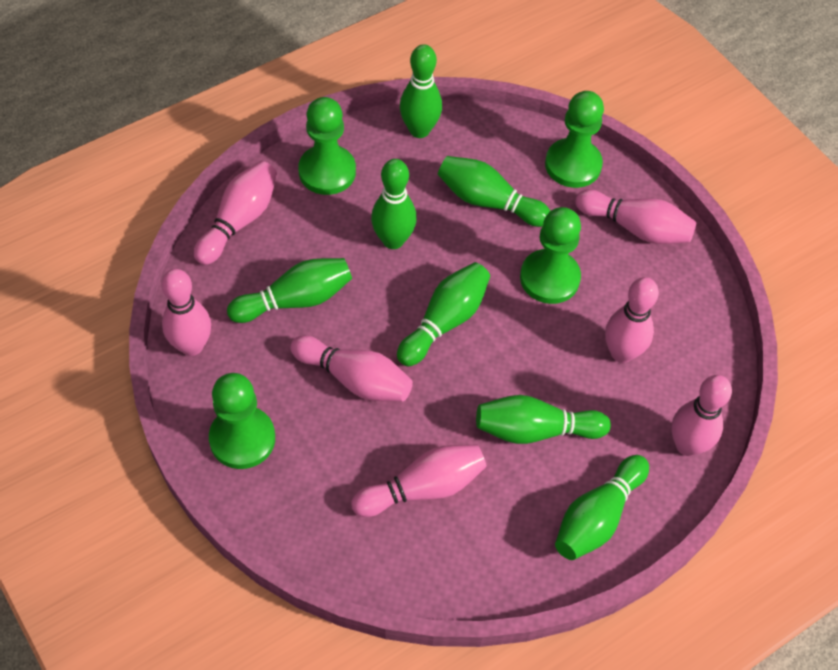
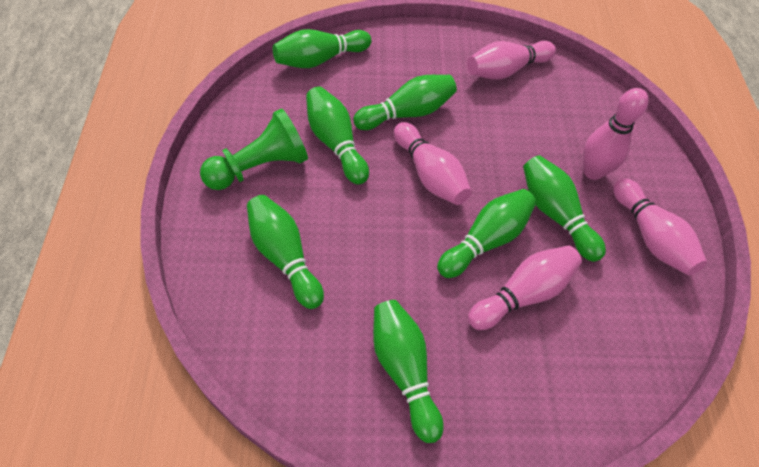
green pawn: [209,373,275,469] [298,97,356,195] [520,207,581,304] [545,91,604,188] = 4 -> [200,108,308,190] = 1
pink bowling pin: [161,269,211,356] [194,161,277,265] [290,335,413,402] [351,444,487,517] [575,190,696,244] [605,277,659,363] [671,375,732,456] = 7 -> [394,122,471,205] [467,41,556,80] [468,245,582,330] [583,88,649,180] [613,178,707,275] = 5

